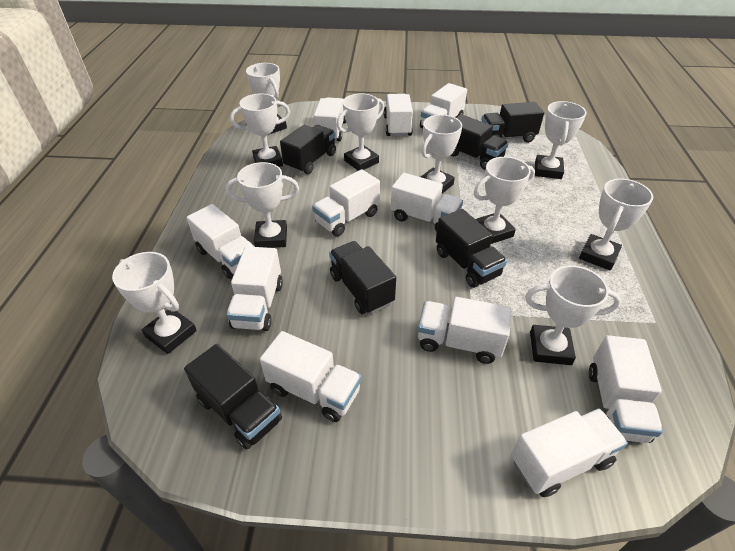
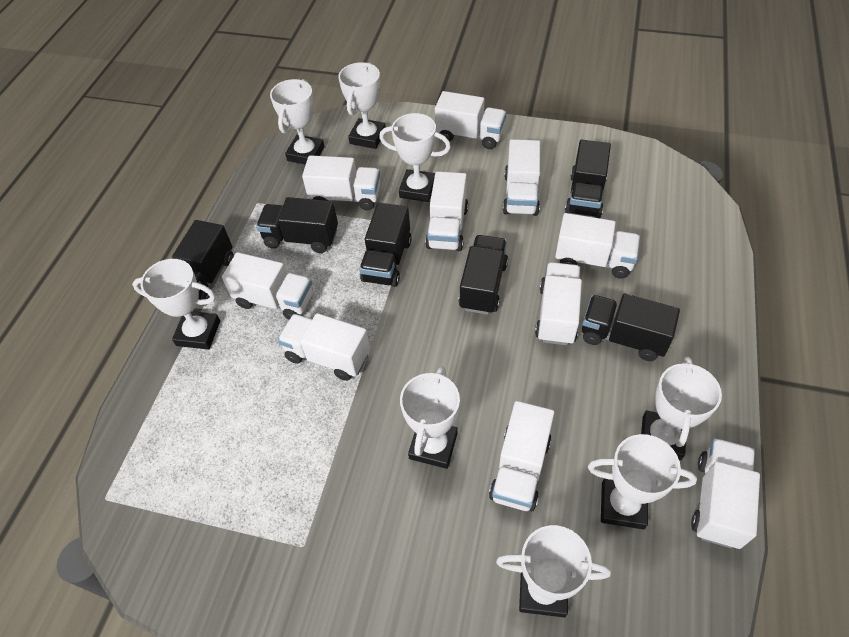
white trophy: [112,252,197,354] [225,162,299,248] [230,93,290,167] [246,63,287,135] [337,93,384,171] [421,115,462,194] [474,157,535,244] [525,266,621,365] [535,101,587,179] [579,179,653,270] = 10 -> [132,259,220,350] [270,79,325,165] [338,62,386,149] [379,113,451,202] [400,366,460,469] [496,525,611,617] [588,434,697,529] [641,357,722,460] = 8
white truck: [186,204,255,279] [226,246,283,331] [260,331,361,422] [312,169,380,236] [314,97,346,141] [384,94,413,136] [391,173,463,232] [418,297,512,364] [420,83,467,128] [511,408,628,497] [589,335,663,443] = 11 -> [222,252,313,320] [278,313,370,381] [302,155,380,210] [425,171,468,251] [435,91,506,149] [489,401,554,511] [503,139,540,216] [535,262,582,345] [555,213,640,279] [691,438,760,549] = 10

